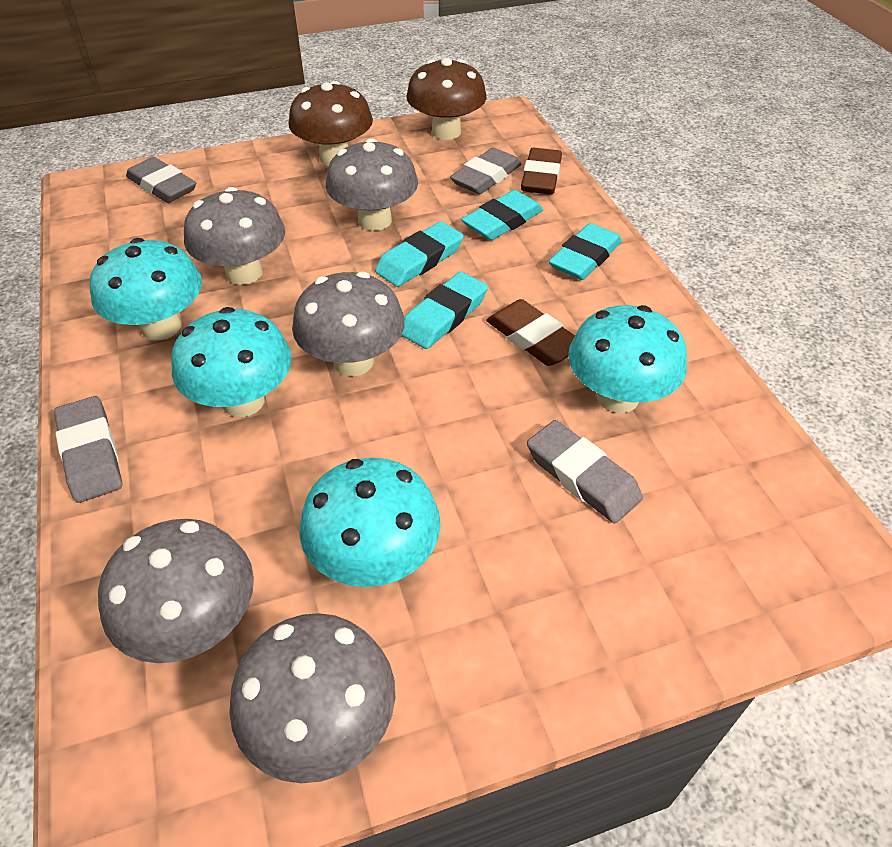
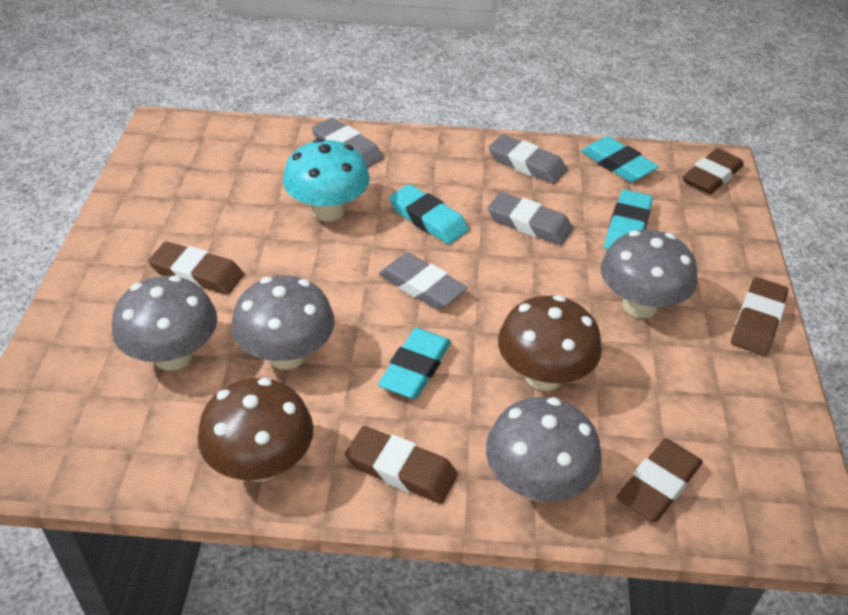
brown eraser: [486,299,575,366] [521,148,562,195] = 2 -> [148,242,244,295] [345,426,458,504] [617,439,703,522] [683,148,744,194] [731,277,788,356] = 5
grey mushroom: [98,519,254,663] [184,187,285,285] [229,613,395,783] [292,272,405,376] [326,138,418,231] = 5 -> [112,275,217,371] [231,275,335,370] [486,397,602,501] [601,230,697,318] = 4
turquoise mushroom: [90,238,202,341] [171,307,292,417] [300,458,441,587] [568,305,687,413] = 4 -> [283,138,370,221] = 1

